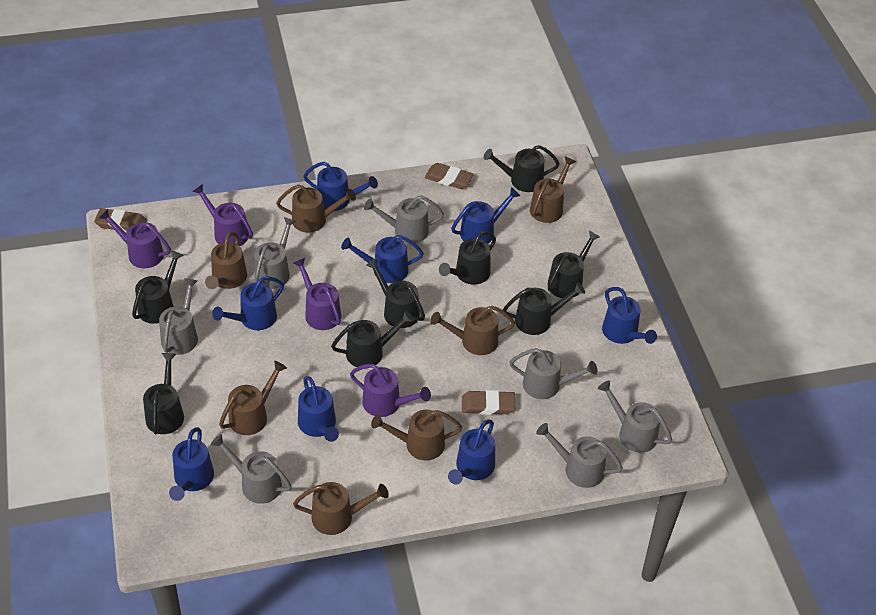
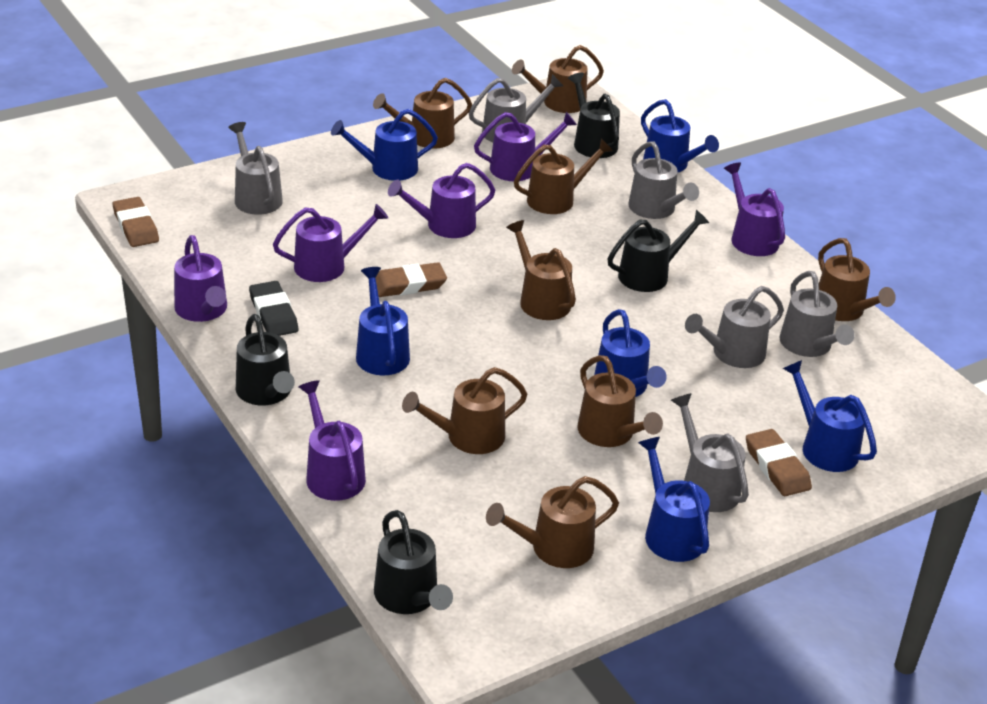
black eraser: none = 0 -> [249,281,298,336] = 1
black watering can: [132,250,183,324] [143,353,184,434] [331,310,414,367] [366,259,425,328] [439,231,496,285] [483,145,560,192] [503,282,585,335] [548,231,600,298] = 8 -> [236,314,295,405] [374,510,453,614] [568,73,620,158] [608,210,709,292] = 4
blue watering can: [169,427,214,501] [212,276,284,330] [298,376,339,442] [303,162,378,211] [341,235,424,283] [448,419,495,485] [451,187,520,244] [602,287,657,344] = 8 -> [331,109,438,181] [356,267,410,375] [594,309,667,397] [638,437,710,562] [641,99,719,173] [782,360,877,472] = 6
brown watering can: [205,232,247,289] [219,361,287,435] [276,185,356,233] [293,482,389,535] [371,410,462,460] [430,306,515,355] [530,156,576,223] = 7 -> [373,78,472,149] [402,367,527,454] [486,476,619,568] [506,220,576,320] [512,45,604,113] [514,139,613,214] [578,355,663,447] [818,238,896,321] = 8
grey watering can: [159,278,198,355] [211,434,292,504] [254,217,296,289] [364,195,444,243] [509,348,597,399] [536,423,623,488] [598,380,672,453] = 7 -> [228,122,283,215] [469,74,563,142] [628,141,699,219] [671,393,749,512] [685,286,784,368] [780,271,855,357] = 6
purple watering can: [99,209,171,268] [192,184,253,246] [293,258,341,330] [350,364,431,417] = 4 -> [174,235,227,322] [273,204,388,282] [298,380,366,501] [388,163,495,238] [474,112,577,181] [724,162,785,256] = 6

